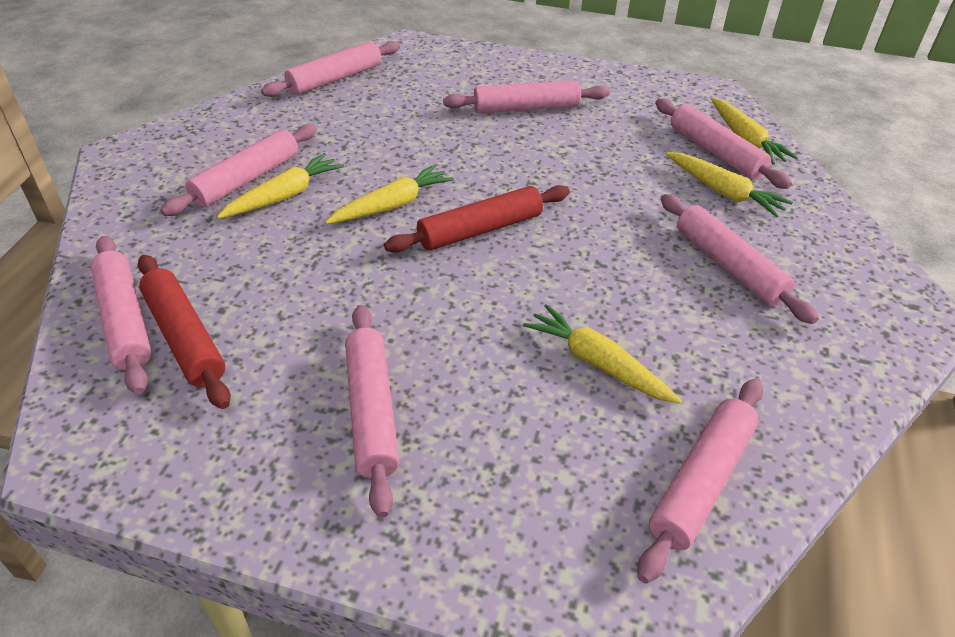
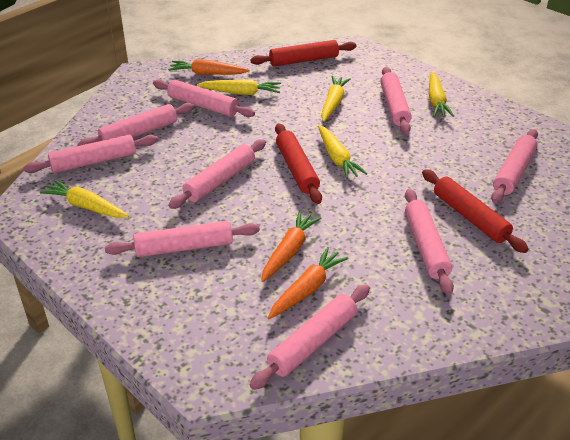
orange carrot: none = 0 -> [168,59,250,75] [261,211,321,282] [268,247,349,319] = 3
pink rolling pin: [91,236,152,395] [160,124,317,216] [261,41,400,97] [345,305,399,518] [443,80,609,113] [637,379,763,584] [655,99,792,189] [661,194,819,324] = 8 -> [23,135,158,173] [77,103,195,146] [105,221,260,257] [153,79,255,117] [168,139,266,209] [250,285,370,390] [380,67,412,134] [405,189,454,295] [491,129,538,203] = 9
red rolling pin: [138,255,231,409] [384,185,570,253] = 2 -> [250,40,357,66] [275,123,322,204] [422,169,529,253] = 3

